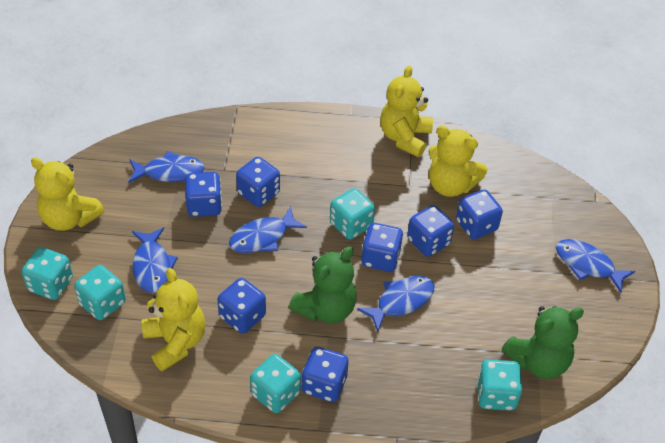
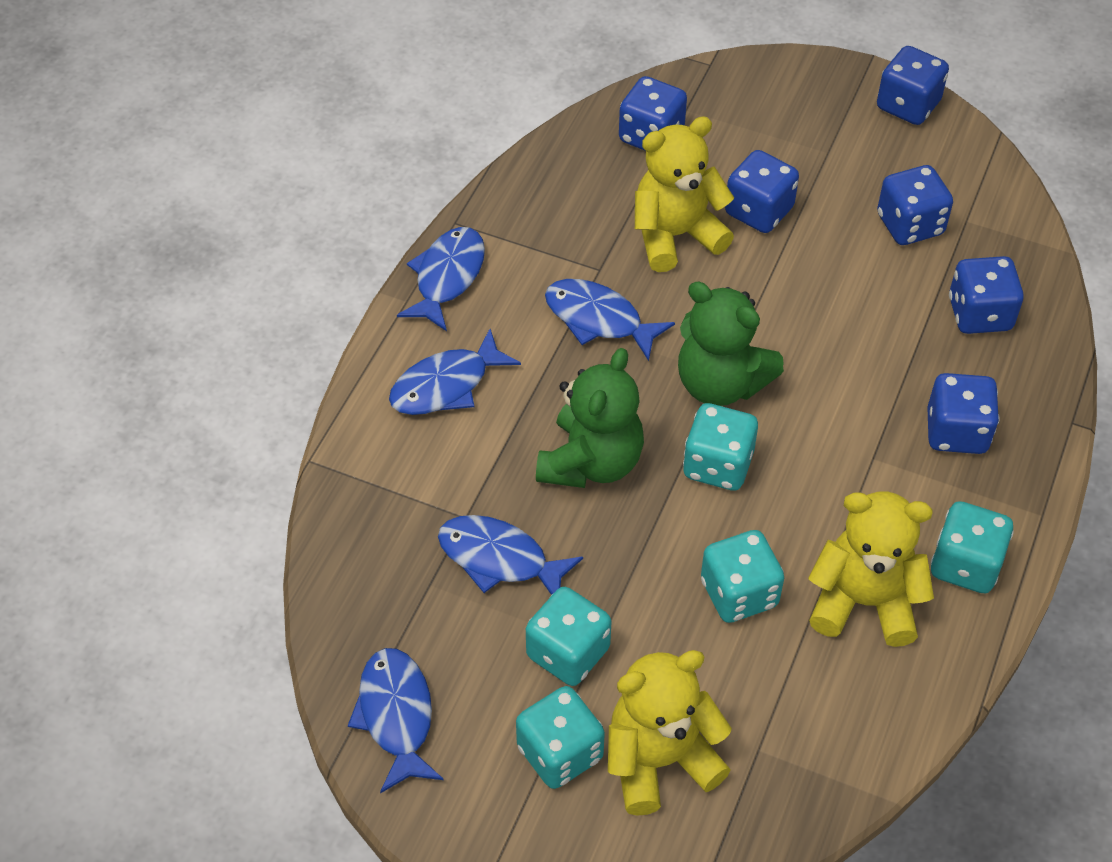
blue dice: [185,172,222,217] [217,278,266,334] [236,157,280,207] [302,347,349,402] [362,223,403,272] [407,205,454,257] [456,190,503,239] = 7 -> [619,76,687,151] [725,150,799,233] [877,46,949,125] [877,165,953,245] [927,373,1000,454] [949,256,1024,334] = 6
yellow teddy bear: [31,157,105,231] [142,268,205,371] [380,65,433,157] [428,126,487,197] = 4 -> [608,650,732,816] [635,116,734,272] [808,491,934,647] = 3

